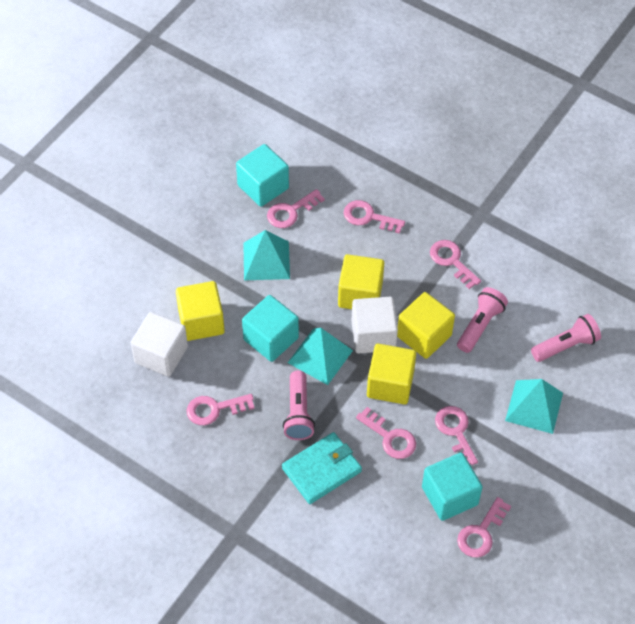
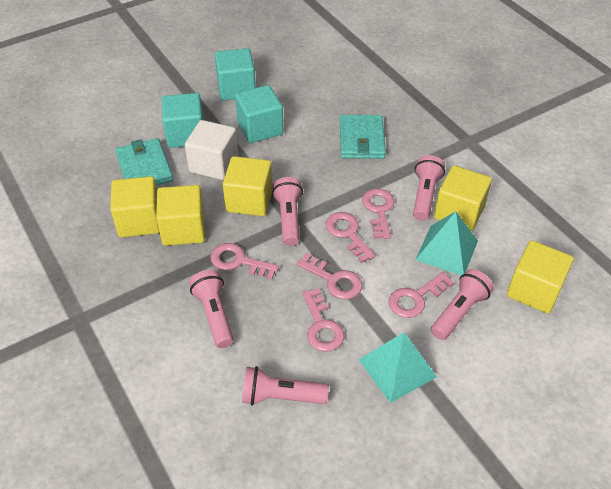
pink flashlight: [283,371,315,440] [457,287,508,353] [531,314,601,362] = 3 -> [189,270,234,348] [242,366,329,405] [272,177,303,246] [413,155,445,221] [431,269,494,340] = 5
pink key: [187,394,255,425] [267,189,325,228] [344,200,405,234] [356,407,416,459] [430,240,481,289] [435,406,478,465] [457,497,511,557] = 7 -> [210,243,279,280] [297,253,362,299] [302,288,344,352] [325,212,376,263] [362,188,394,239] [389,272,454,318] = 6
turquoise pyramid: [243,230,290,280] [288,328,353,385] [505,379,563,434] = 3 -> [358,332,437,403] [416,211,478,275] = 2
turquoise wallet: [282,432,362,504] = 1 -> [115,138,173,185] [340,115,386,159] = 2
white cube: [131,312,188,377] [351,297,398,354] = 2 -> [185,120,238,180] = 1
yellow cube: [176,281,225,341] [338,254,384,309] [367,344,416,404] [397,292,455,359] = 4 -> [110,176,160,237] [156,185,205,246] [223,156,273,216] [434,165,492,231] [507,240,574,314] = 5

